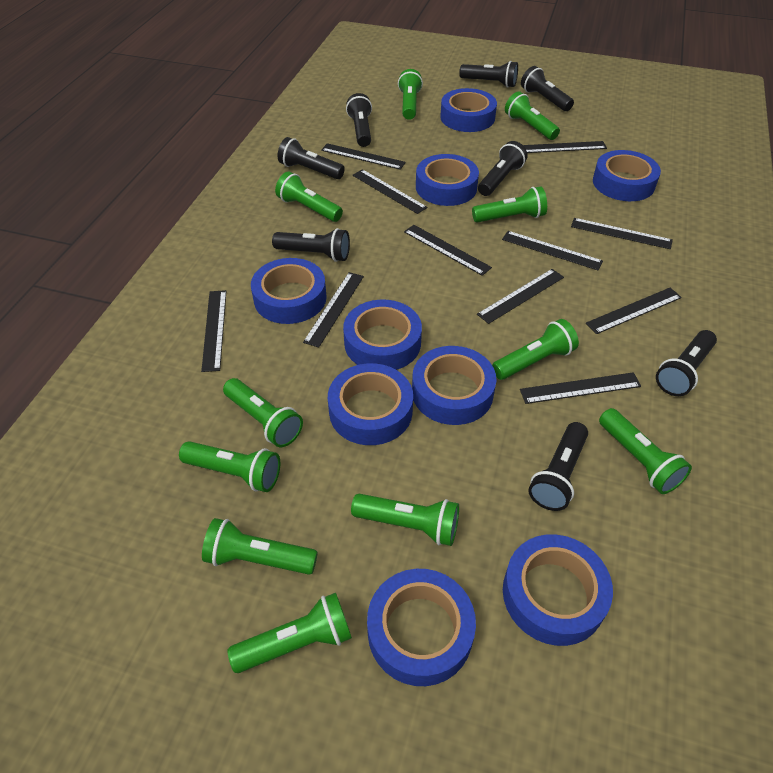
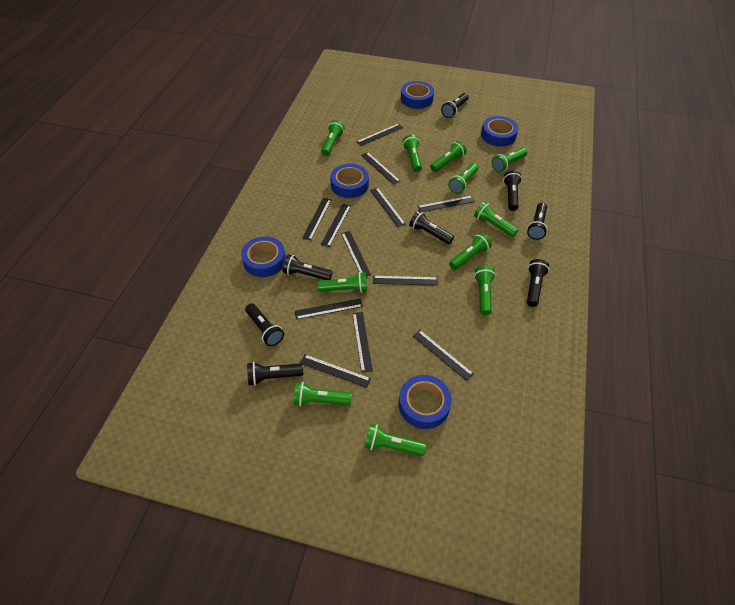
black ruler: [201,290,226,372] [303,272,364,347] [321,143,406,170] [352,169,427,214] [404,225,492,276] [477,269,564,324] [502,231,603,270] [520,372,641,404] [523,141,607,153] [571,218,673,249] [586,288,682,334] = 11 -> [295,298,363,320] [300,354,371,388] [302,198,331,240] [321,204,351,247] [341,231,371,277] [352,312,373,373] [357,123,403,146] [361,152,400,185] [370,188,405,227] [373,276,438,286] [413,330,474,381] [418,196,475,212] = 12
blue tape: [251,258,327,324] [328,363,413,445] [343,300,422,370] [367,569,476,686] [412,346,497,425] [416,154,479,206] [440,88,497,132] [503,534,613,646] [593,150,661,201] = 9 -> [241,236,286,277] [330,164,369,198] [399,375,452,429] [401,81,434,109] [481,116,518,147] = 5

